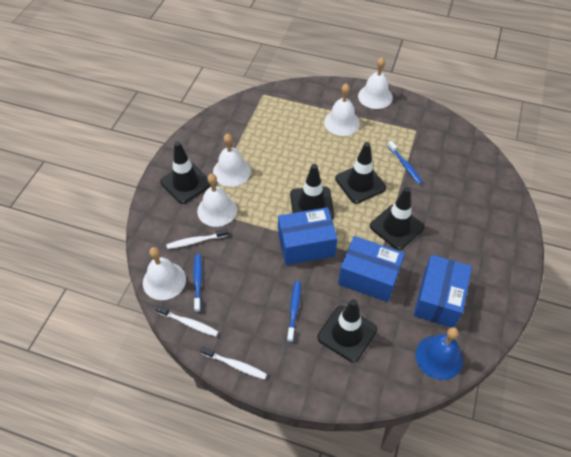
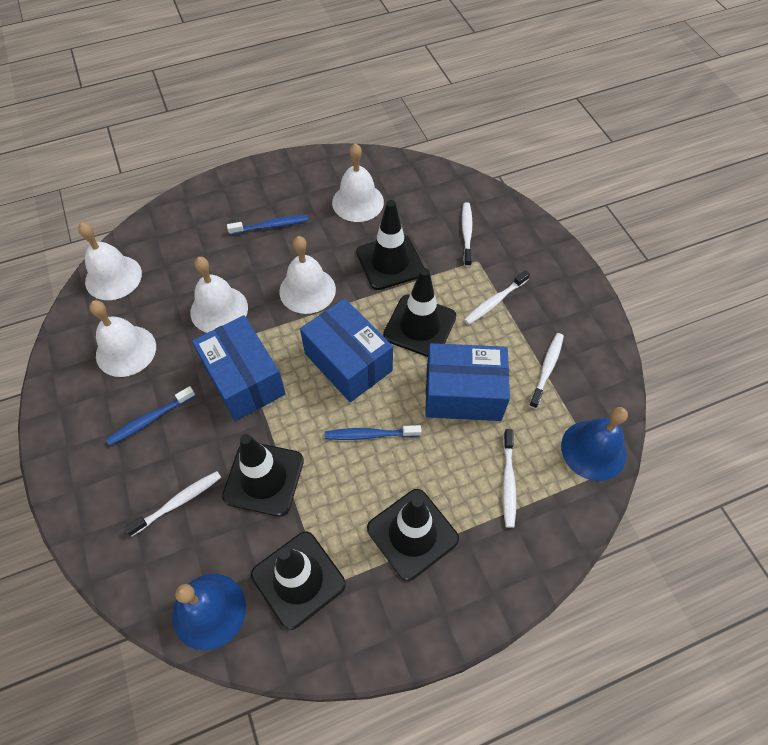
blue bell: [416,327,463,380] = 1 -> [172,574,246,650] [561,407,628,481] = 2
white toothbrush: [156,305,219,337] [166,228,228,249] [200,346,267,380] = 3 -> [124,471,221,537] [462,202,473,267] [464,270,530,325] [503,429,516,528] [529,333,564,409] = 5

